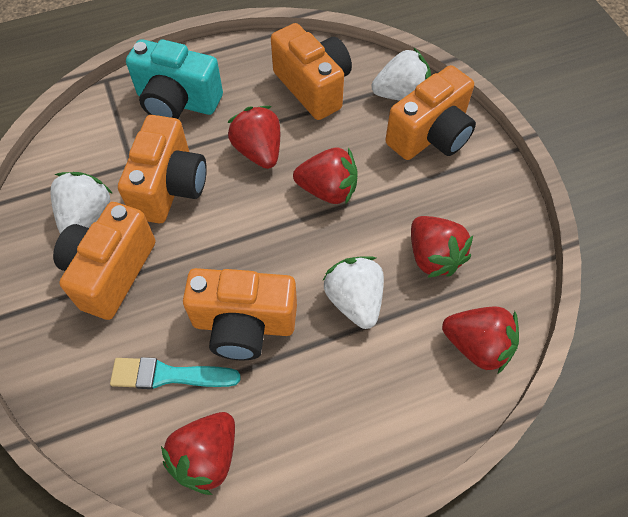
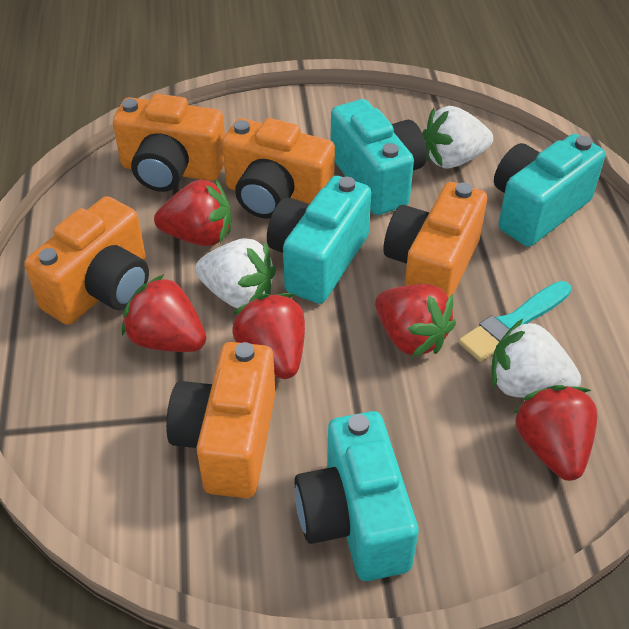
turquoise camera: [126,39,223,119] = 1 -> [267,176,371,304] [295,411,418,581] [331,99,427,215] [494,134,605,247] = 4

